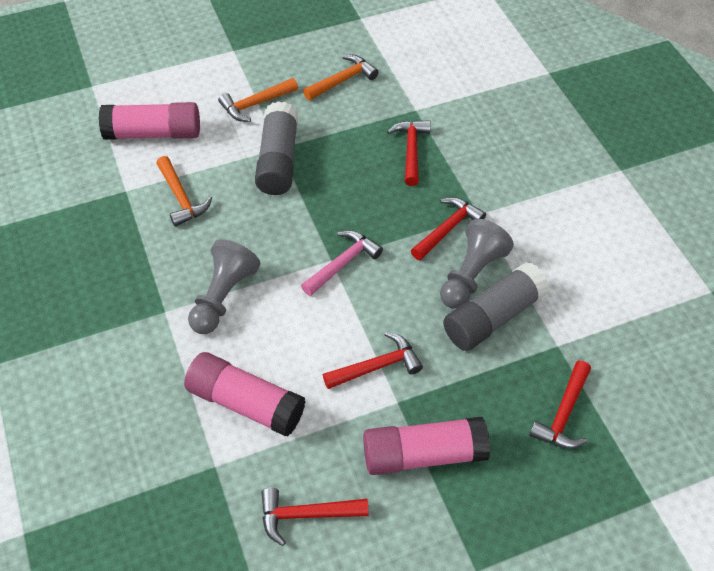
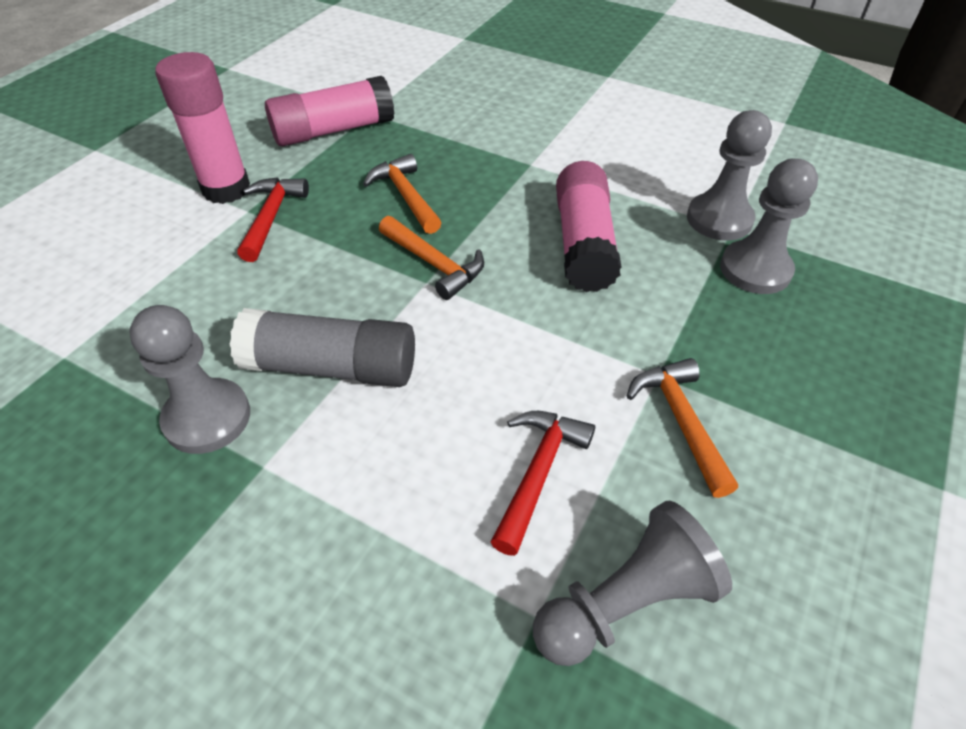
grey glue stick: [255,101,298,195] [443,262,550,351] = 2 -> [230,308,415,387] = 1
grey pawn: [188,239,260,334] [440,219,514,309] = 2 -> [129,305,250,454] [533,501,732,666] [687,110,772,241] [720,158,818,294] = 4
pink hammer: [301,230,383,296] = 1 -> none = 0
red hammer: [261,488,369,546] [323,332,423,389] [387,120,431,186] [411,197,486,260] [529,361,591,449] = 5 -> [237,177,309,262] [491,411,595,556] = 2

